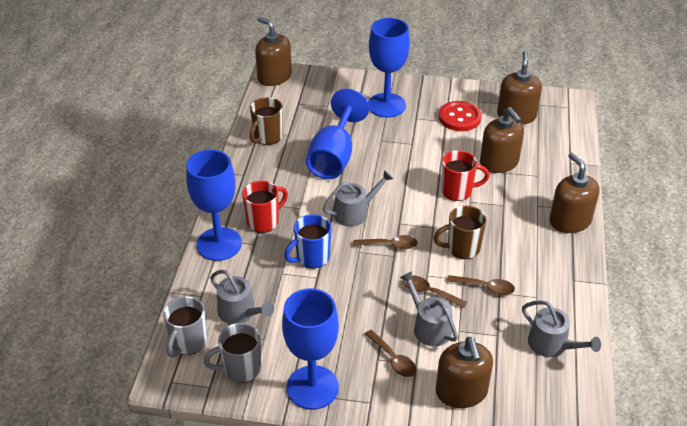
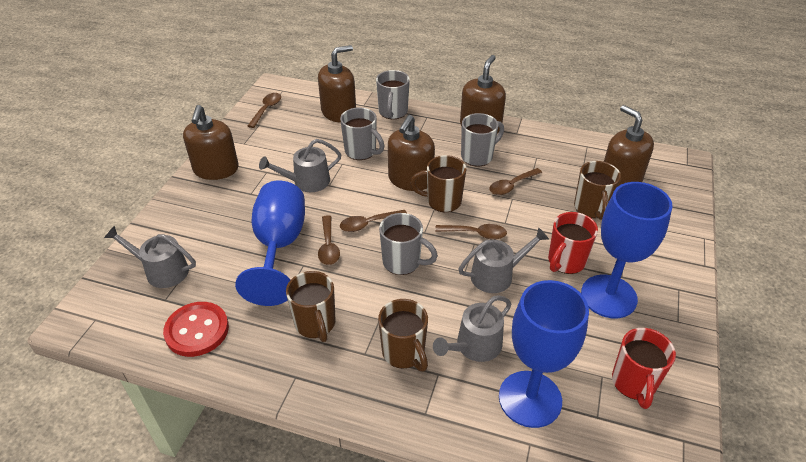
blue goblet: [186,150,242,261] [282,288,339,410] [306,89,369,179] [368,18,410,118] = 4 -> [235,181,305,306] [499,280,589,428] [581,182,672,318] = 3
blue mug: [284,214,331,269] = 1 -> none = 0
brown mug: [250,97,283,145] [434,206,486,259] = 2 -> [286,271,335,342] [378,299,428,371] [410,155,466,212] [574,161,621,220] = 4
brown spoon: [353,235,418,249] [365,330,416,377] [403,275,467,308] [447,275,515,295] = 4 -> [248,93,281,128] [318,215,340,265] [340,210,407,232] [435,224,507,240] [489,168,542,195] = 5
grey mug: [163,296,207,358] [203,323,261,383] = 2 -> [340,107,385,160] [376,70,410,119] [379,213,438,275] [461,113,504,167] = 4

